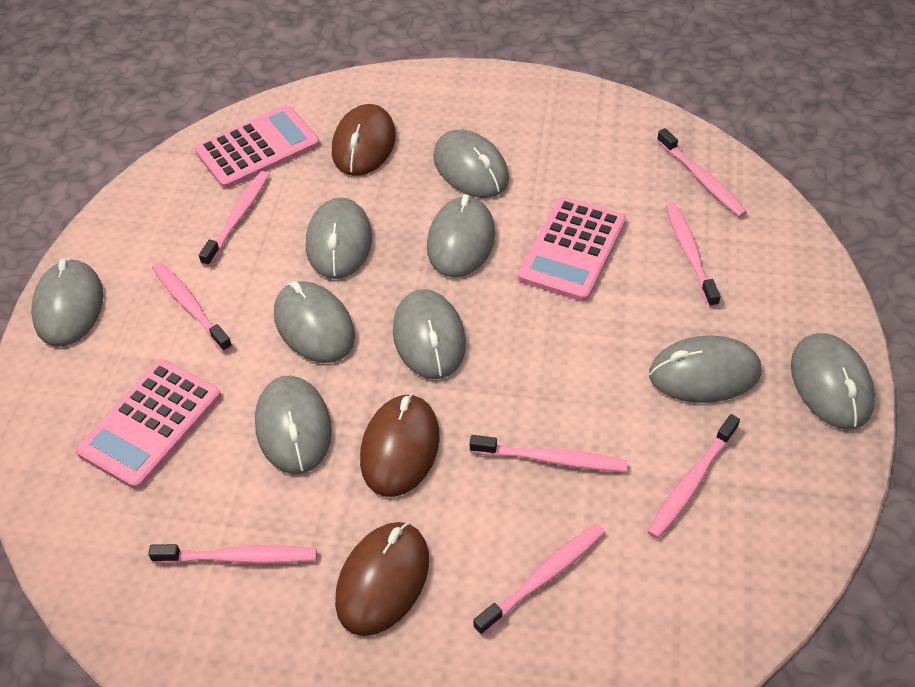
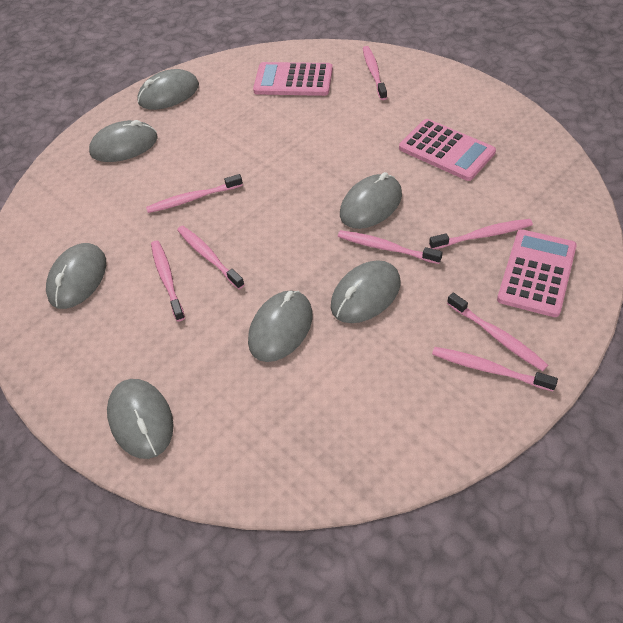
brown mouse: [332,104,396,176] [335,522,429,636] [360,394,440,497] = 3 -> none = 0
grey mouse: [31,259,103,347] [255,376,332,474] [274,281,355,363] [306,197,372,279] [393,289,466,379] [427,194,495,278] [433,130,509,198] [649,336,762,403] [791,333,875,429] = 9 -> [46,243,106,309] [89,120,157,162] [107,379,174,459] [137,69,199,110] [248,290,313,362] [331,260,400,323] [340,172,402,229] = 7

